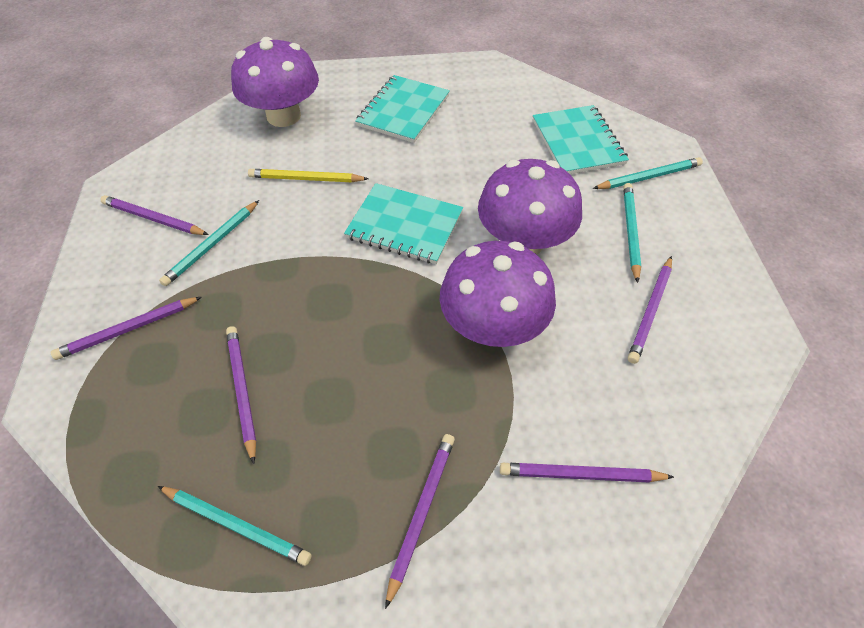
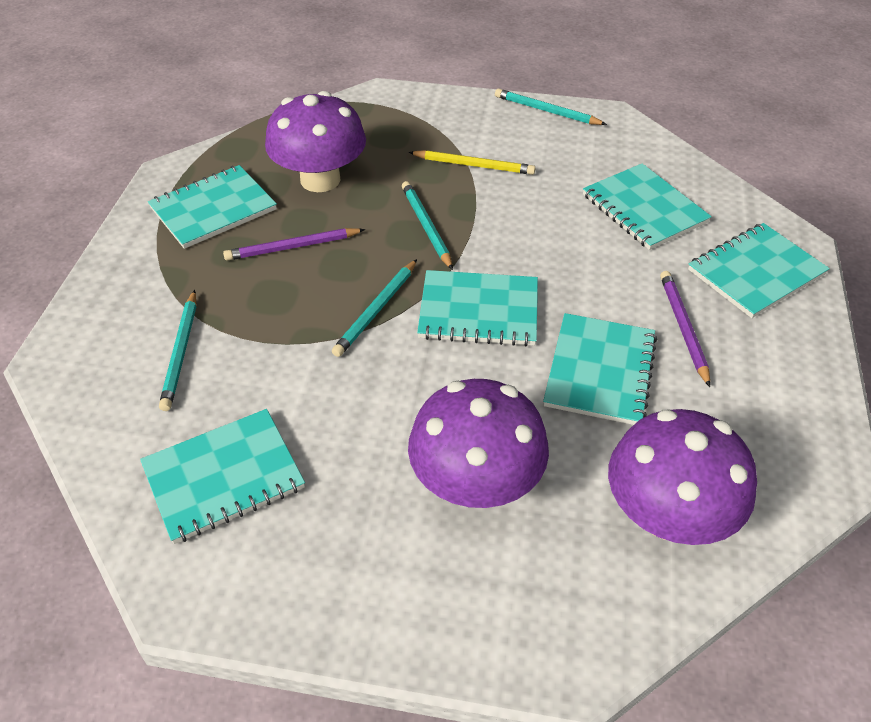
purple pencil: [51,297,202,360] [101,195,209,235] [226,326,256,464] [385,434,455,609] [500,463,674,483] [628,256,672,364] = 6 -> [223,228,365,261] [660,271,710,387] = 2
turquoise notebook: [344,183,463,264] [355,75,450,143] [533,105,629,174] = 3 -> [140,409,305,544] [148,165,277,249] [417,270,538,346] [543,313,657,425] [583,163,712,250] [688,223,830,318] = 6

